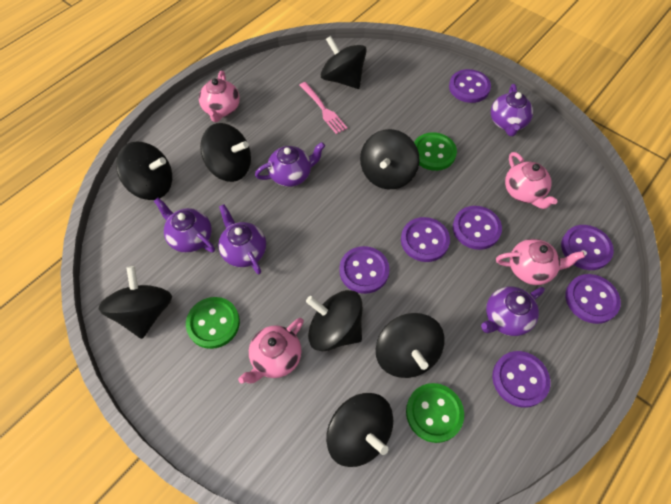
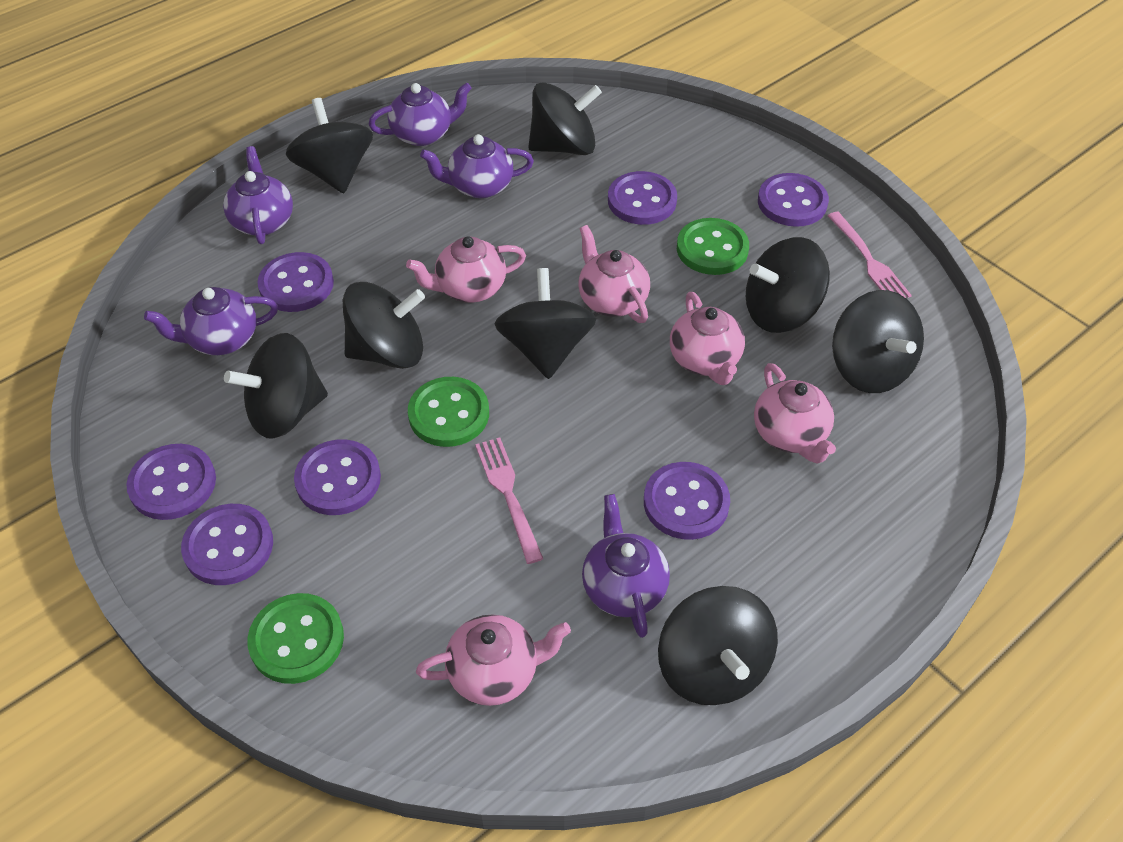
pink fork: [299,82,348,134] = 1 -> [475,438,543,564] [828,212,912,298] = 2
pink teapot: [199,71,240,122] [238,318,304,384] [496,239,585,285] [505,152,557,209] = 4 -> [406,236,526,303] [416,614,571,706] [578,225,650,323] [670,292,745,385] [754,363,836,464] = 5

